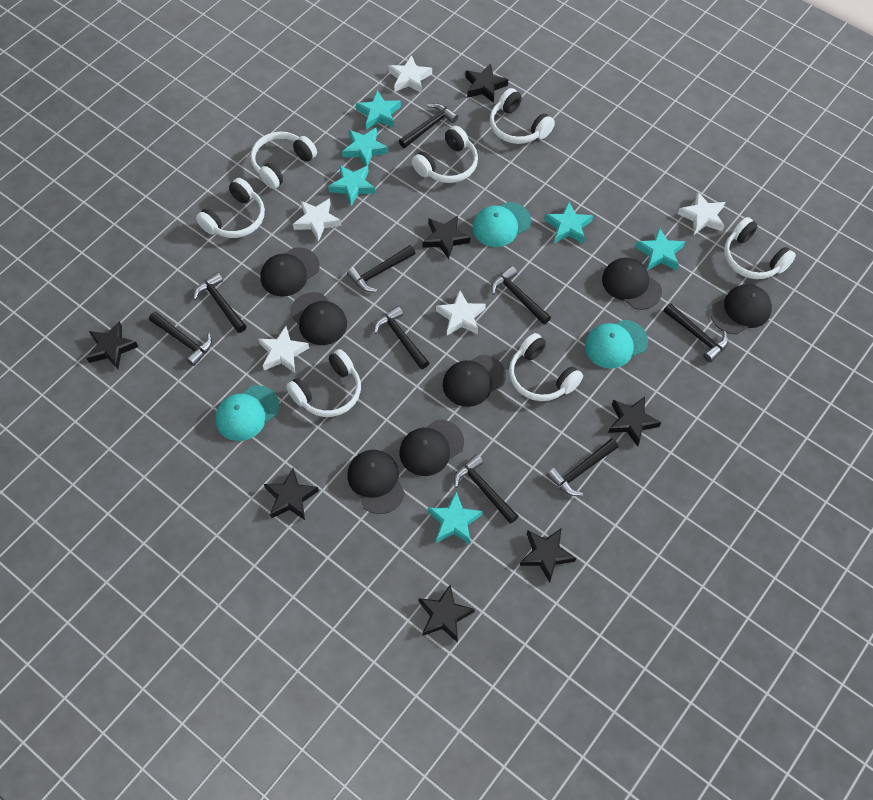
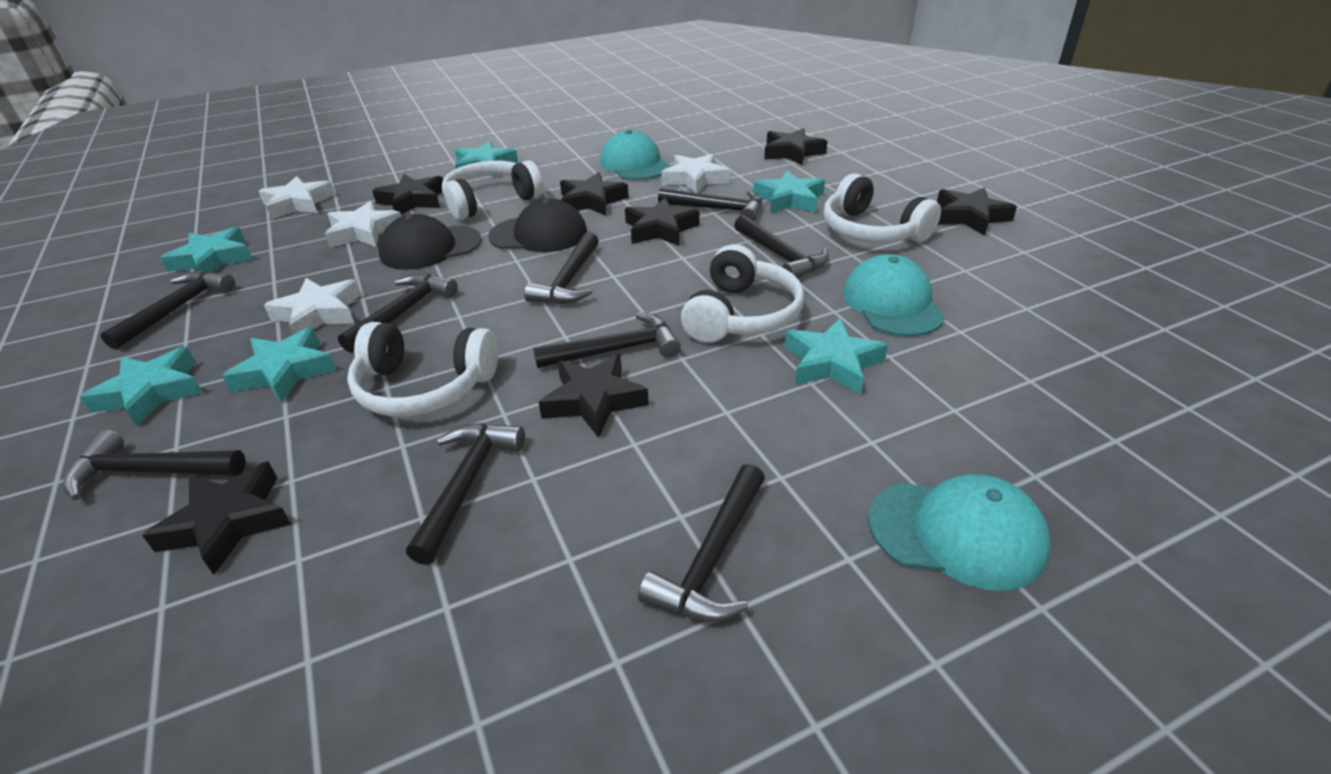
black cap: [261,247,319,297] [290,292,347,345] [347,450,405,514] [399,420,464,476] [443,355,506,407] [602,258,662,310] [710,284,772,334] = 7 -> [379,214,482,270] [488,198,587,252] = 2
white headphones: [196,178,265,238] [251,131,317,189] [286,349,361,417] [412,126,478,183] [490,88,555,144] [509,333,583,401] [724,217,796,279] = 7 -> [347,322,499,417] [442,160,543,220] [681,244,804,343] [824,173,941,243] = 4
white star: [258,326,309,373] [293,198,341,242] [388,55,432,93] [436,290,486,335] [678,192,725,235] = 5 -> [259,176,335,220] [264,278,361,335] [325,201,401,248] [661,154,730,193] = 4

